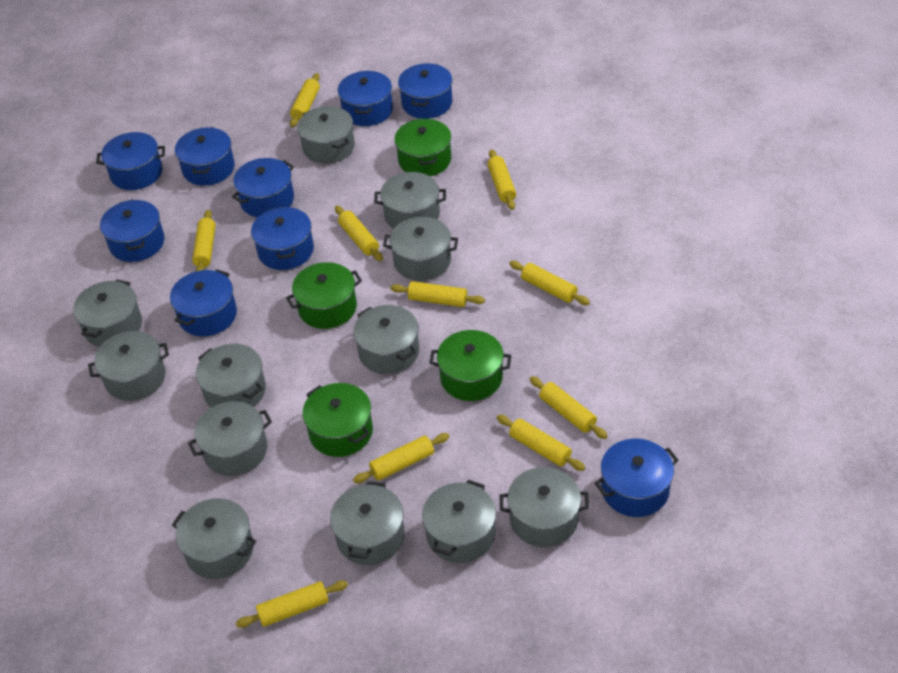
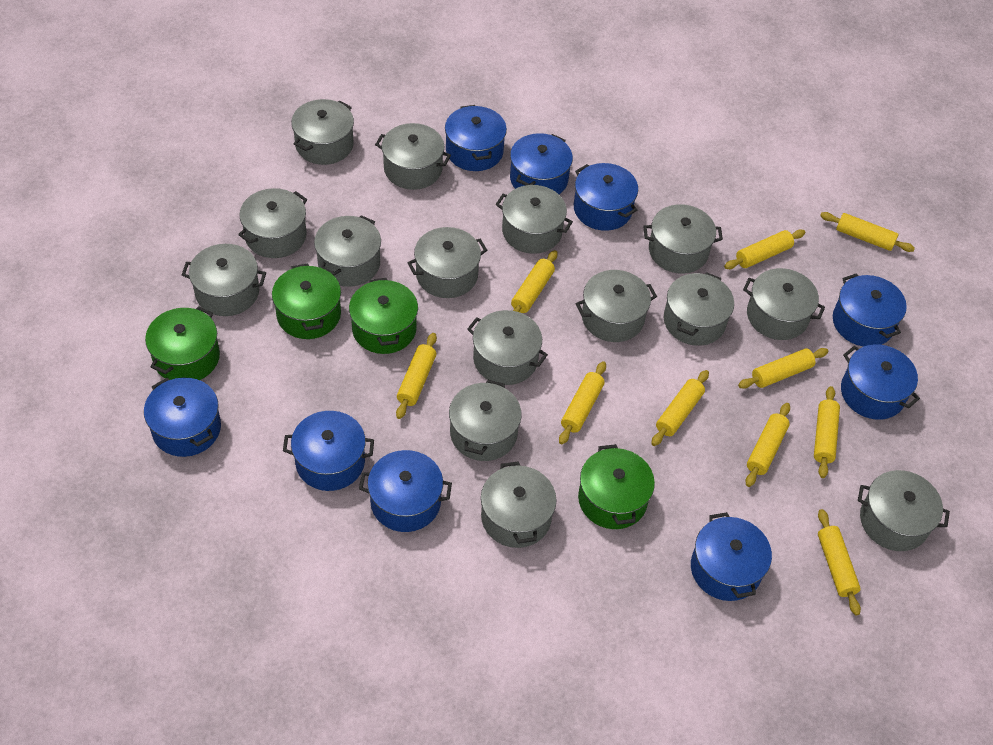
grey pot: [73,279,142,347] [88,331,169,401] [172,498,256,579] [188,401,272,476] [196,344,266,408] [297,106,355,164] [330,481,405,565] [353,305,419,374] [374,172,446,229] [383,217,458,281] [422,480,496,563] [500,467,589,547] = 12 -> [182,244,266,316] [238,188,307,258] [291,99,354,165] [314,215,381,287] [375,123,451,190] [407,227,487,298] [449,380,522,461] [467,310,548,385] [481,461,556,548] [496,185,573,254] [576,270,657,342] [643,204,723,274] [664,272,734,346] [743,268,825,340] [858,470,950,551] = 15

